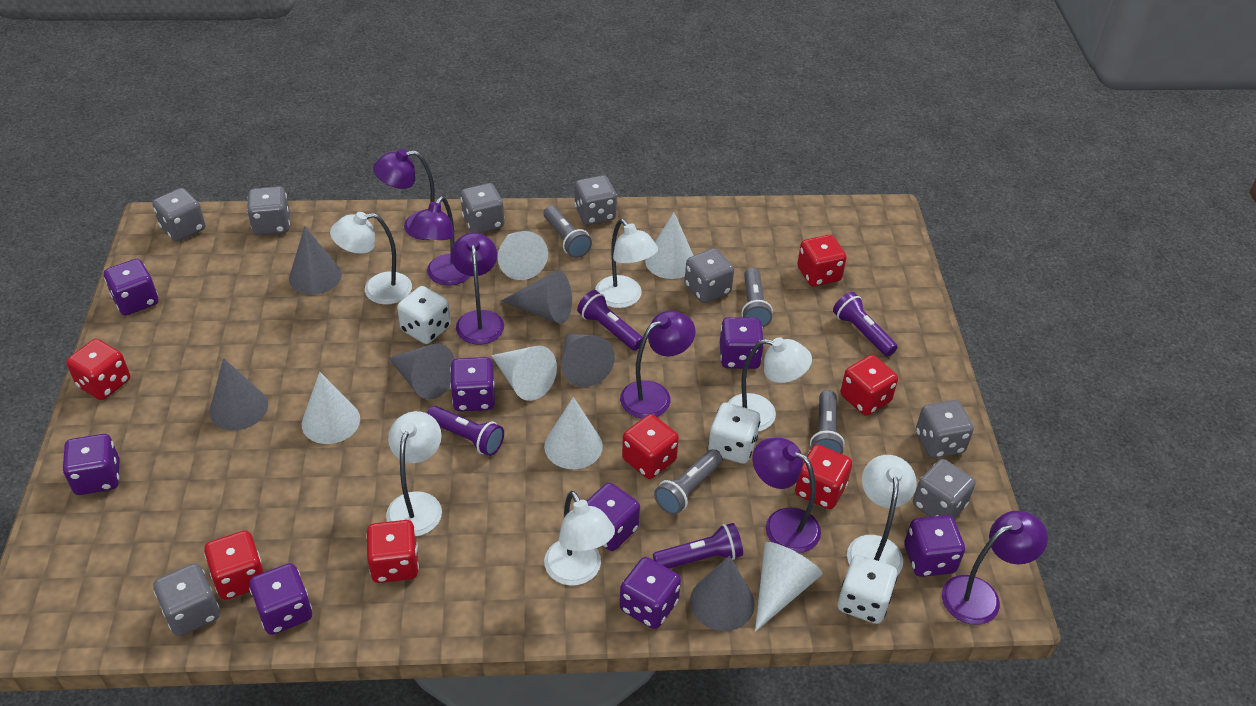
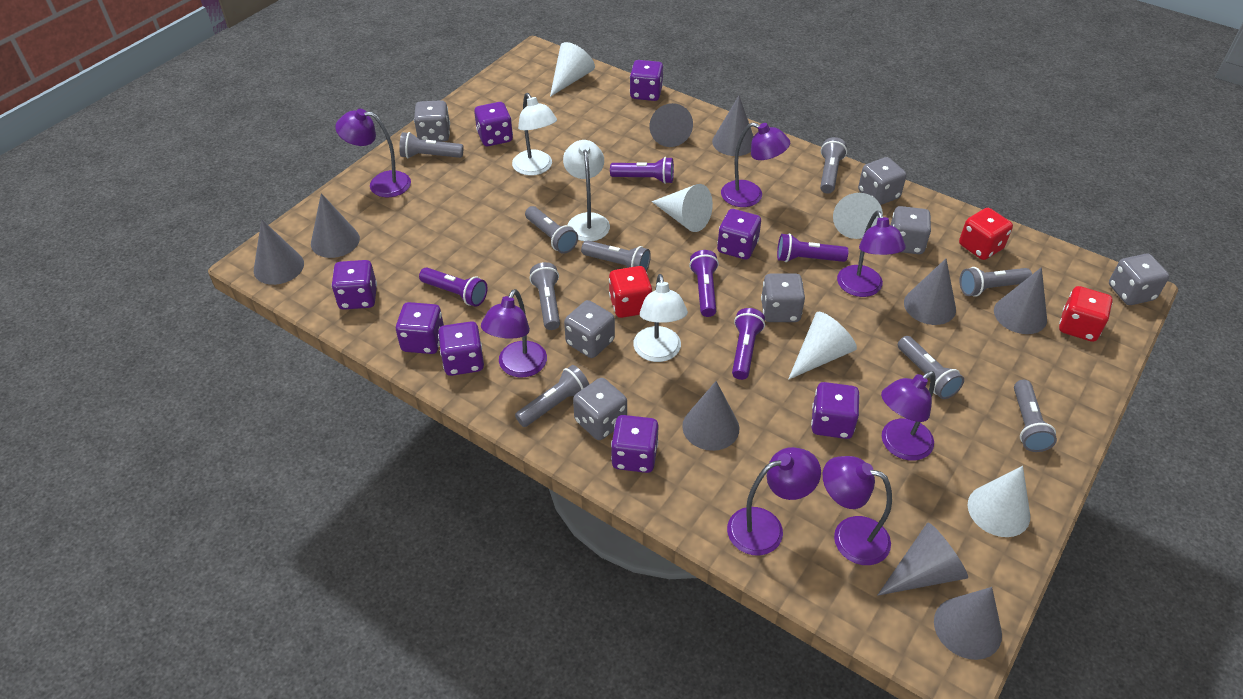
grey cone: [209,358,268,430] [289,226,342,295] [389,344,455,399] [501,270,572,324] [561,334,615,387] [690,555,755,631] = 6 -> [254,219,304,285] [311,193,360,258] [649,103,693,147] [682,381,739,451] [712,96,754,156] [878,522,968,595] [904,259,956,325] [934,587,1002,660] [994,267,1047,334] = 9
grey dice: [152,188,205,242] [153,563,220,636] [247,186,290,235] [460,183,504,233] [575,175,617,225] [685,248,734,303] [913,459,976,519] [916,400,974,458] = 8 -> [414,100,450,142] [564,300,615,358] [573,378,627,440] [761,274,805,322] [858,157,906,205] [891,206,931,254] [1109,254,1169,305] = 7
grey flashlight: [544,206,592,258] [654,449,722,515] [741,268,773,328] [810,390,845,454] = 4 -> [399,132,463,158] [515,365,589,427] [525,206,578,254] [530,262,560,330] [581,240,651,271] [820,137,847,194] [898,336,964,399] [959,267,1032,297] [1014,380,1057,452] = 9
purple flashlight: [427,406,504,456] [577,290,643,351] [653,523,743,569] [833,292,898,357] = 4 -> [419,267,487,307] [610,157,674,184] [689,250,719,317] [732,308,765,380] [777,233,848,262] = 5
purple lamp: [373,149,435,240] [409,197,471,286] [451,233,504,345] [620,311,695,419] [752,438,821,553] [942,511,1048,625] = 6 -> [335,109,411,197] [481,289,547,378] [721,122,790,207] [727,447,821,555] [823,456,892,565] [837,211,906,297] [881,371,935,461] = 7
red dice: [66,339,130,400] [204,530,264,600] [366,520,419,583] [622,414,679,479] [795,444,852,509] [797,235,847,287] [841,355,898,416] = 7 -> [609,266,652,318] [959,208,1013,260] [1059,286,1113,342] = 3
white cone: [302,372,360,444] [491,346,557,401] [498,231,548,280] [544,397,603,469] [645,212,694,279] [755,542,823,632] = 6 -> [550,42,595,97] [652,184,713,232] [788,312,857,380] [833,193,883,239] [968,466,1030,537] = 5
white dice: [397,286,451,344] [708,403,760,464] [838,555,897,624] = 3 -> none = 0
white lamp: [330,212,412,305] [386,411,442,536] [544,491,615,586] [595,219,658,308] [728,337,812,432] [847,455,917,575] = 6 -> [512,93,557,176] [563,140,610,241] [634,274,688,362] = 3

